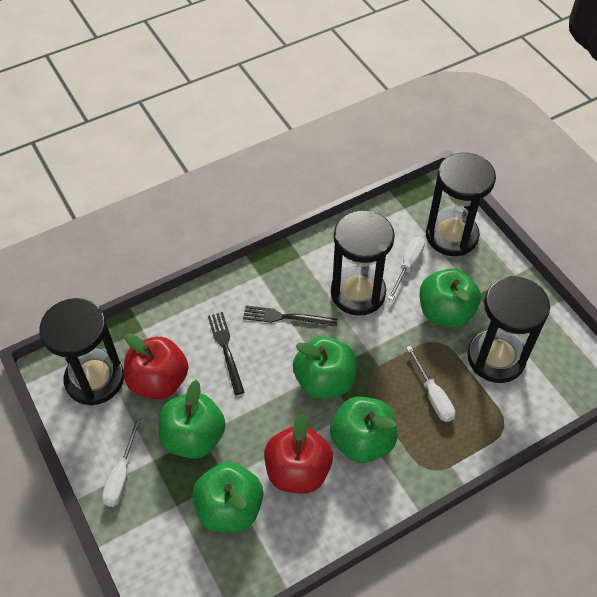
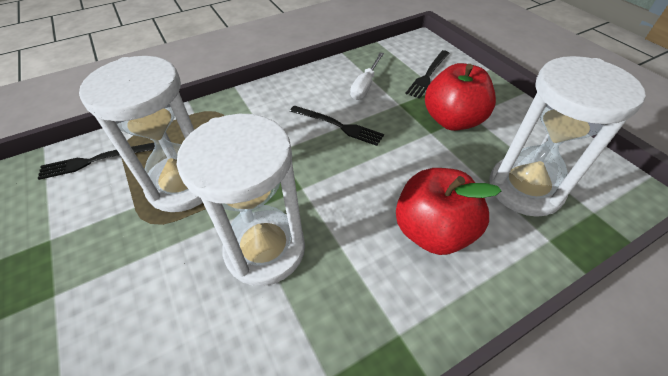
black fork: [208,312,244,395] [243,305,338,327] = 2 -> [38,142,155,180] [290,106,384,146] [405,50,449,99] = 3
black hourglass: [40,298,124,406] [331,210,395,316] [426,153,496,256] [467,276,550,383] = 4 -> none = 0
green apple: [159,380,226,459] [192,462,263,533] [293,336,357,399] [330,396,398,463] [420,268,481,328] = 5 -> none = 0
white hourglass: none = 0 -> [79,56,203,212] [176,114,305,286] [489,56,646,217] = 3
white screwdriver: [102,418,141,507] [388,237,425,300] [406,346,455,422] = 3 -> [350,53,384,100] = 1

